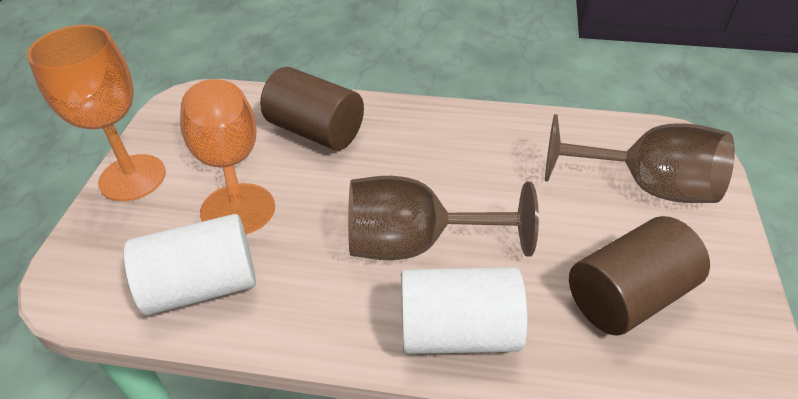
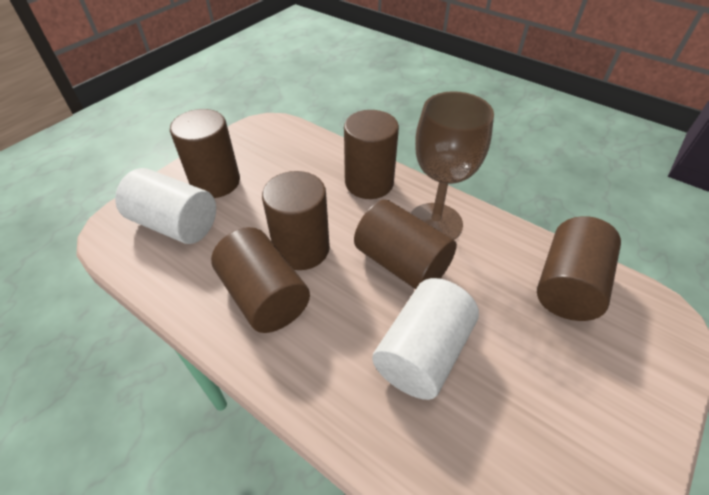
brown cylinder: [260,67,364,150] [569,216,710,335] = 2 -> [170,109,240,198] [211,227,310,333] [262,171,330,270] [344,110,399,199] [354,200,457,289] [537,216,621,321] = 6
brown goblet: [348,176,539,260] [545,114,735,203] = 2 -> [411,91,494,240] = 1
orange goblet: [27,25,166,201] [180,79,275,234] = 2 -> none = 0

